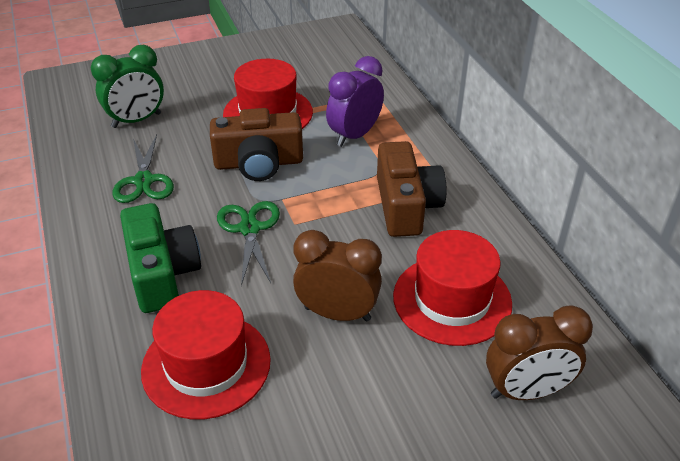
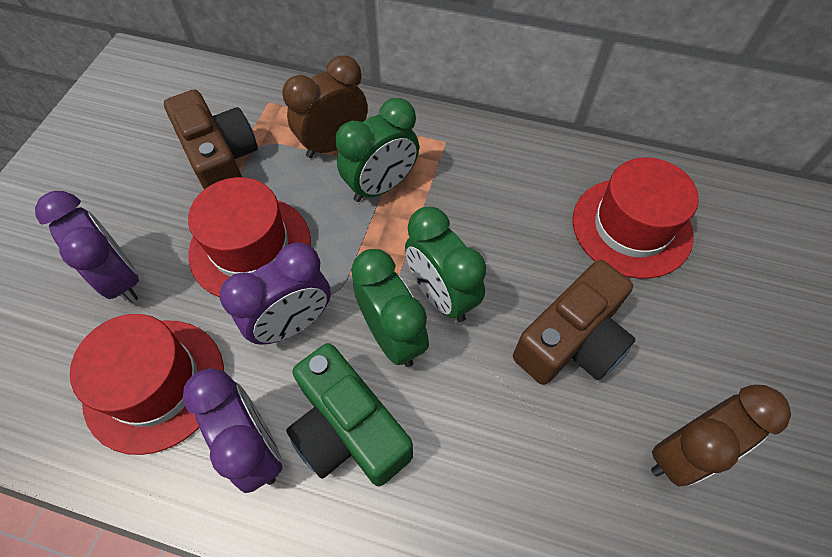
green clock: [91,45,164,128] = 1 -> [335,98,419,202] [351,249,429,367] [405,207,486,322] = 3
green scissors: [112,134,174,203] [217,201,280,286] = 2 -> none = 0
purple clock: [326,56,384,147] = 1 -> [35,191,139,303] [183,368,282,493] [220,242,331,345] = 3

